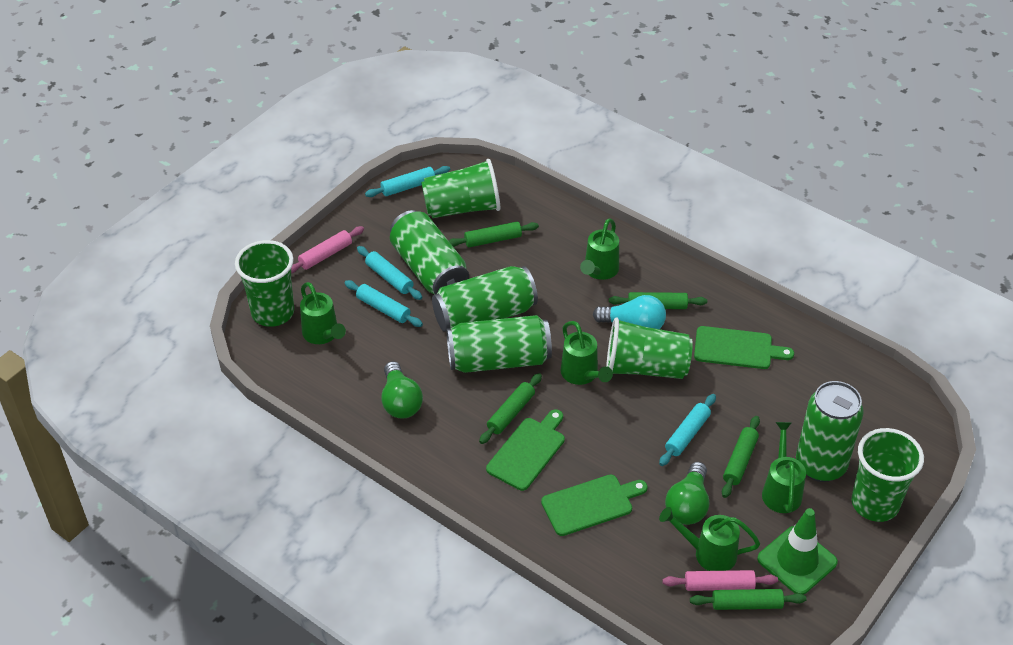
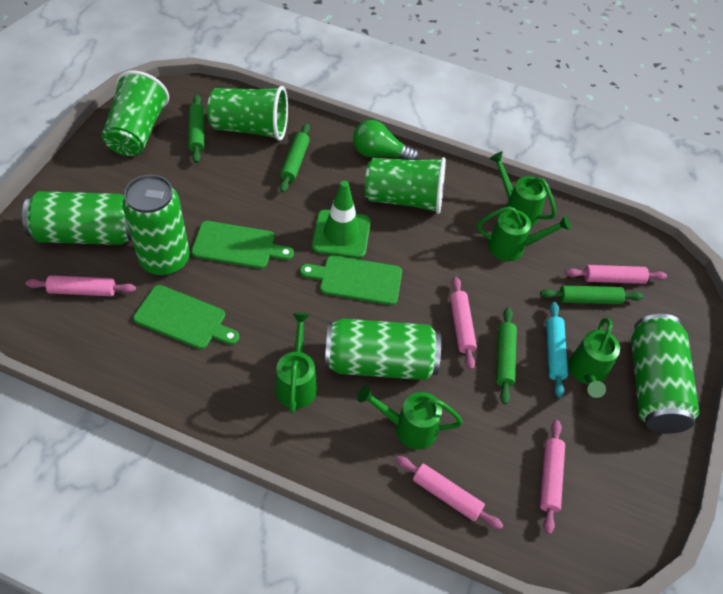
green cup: [235,240,294,327] [421,159,500,218] [606,317,693,379] [852,428,924,522] = 4 -> [102,71,169,156] [207,86,288,141] [365,157,446,214] = 3
green light bulb: [381,361,423,418] [665,462,709,525] = 2 -> [353,120,419,160] = 1
green rolling pin: [449,222,539,247] [479,373,542,444] [609,292,707,309] [690,589,806,610] [722,416,760,498] = 5 -> [188,95,205,163] [280,124,310,193] [496,307,517,404] [540,285,644,304] = 4
pink rolling pin: [291,226,364,274] [662,570,778,591] = 2 -> [25,275,136,296] [396,456,503,530] [450,277,477,370] [540,420,565,534] [565,265,667,284] = 5
turquoise light bulb: [593,295,666,329] = 1 -> none = 0
turquoise rolling pin: [344,280,423,327] [357,246,422,300] [365,166,450,197] [659,394,716,466] = 4 -> [546,302,568,398] = 1

